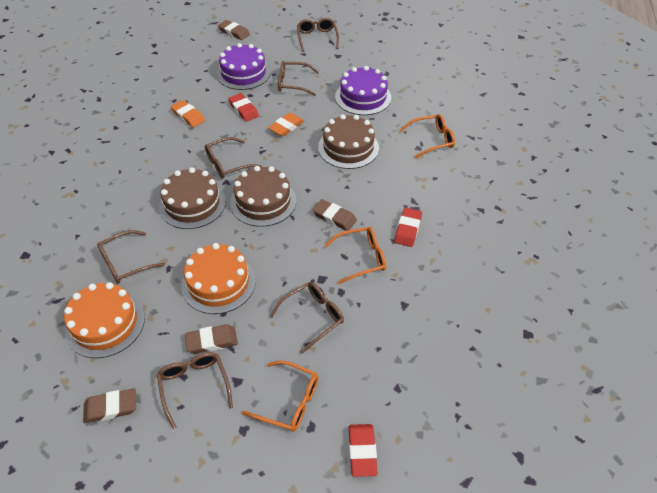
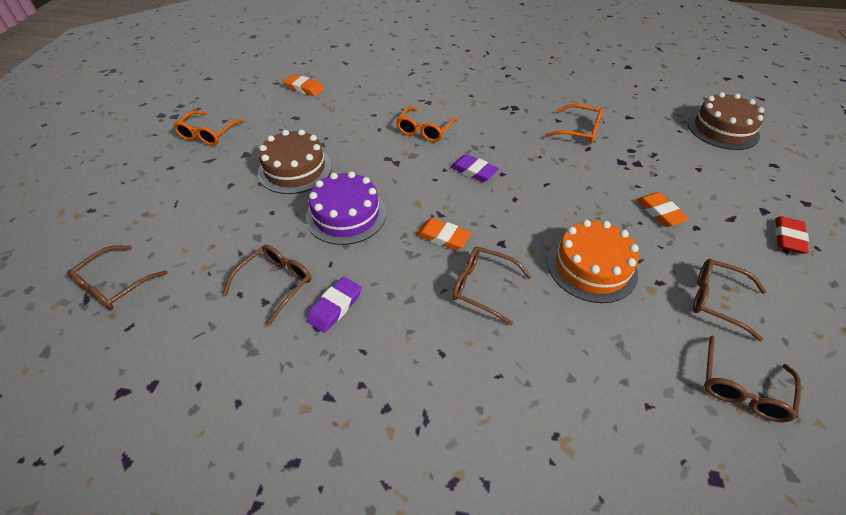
brown cake: [159,167,226,229] [230,166,296,227] [318,114,379,169] = 3 -> [258,129,332,194] [688,92,765,150] = 2
brown eraser: [83,388,136,423] [185,324,238,354] [218,20,250,40] [313,199,357,231] = 4 -> none = 0
brown glasses: [97,230,165,283] [157,352,233,429] [205,137,262,178] [270,282,344,354] [278,61,319,96] [297,18,339,52] = 6 -> [67,245,168,310] [222,245,312,326] [452,247,532,325] [693,259,766,341] [704,336,801,422] = 5
orange cake: [64,282,145,358] [181,243,256,314] = 2 -> [547,220,639,303] = 1
orange eraser: [171,100,205,127] [268,113,304,137] = 2 -> [283,74,324,96] [416,218,472,250] [636,192,689,227] = 3
purple cake: [217,43,271,90] [335,66,391,115] = 2 -> [306,171,386,245] = 1
purple eraser: none = 0 -> [306,277,362,333] [450,154,499,182] = 2
red eraser: [228,93,259,122] [349,424,377,477] [394,208,422,247] = 3 -> [775,216,809,254] = 1

